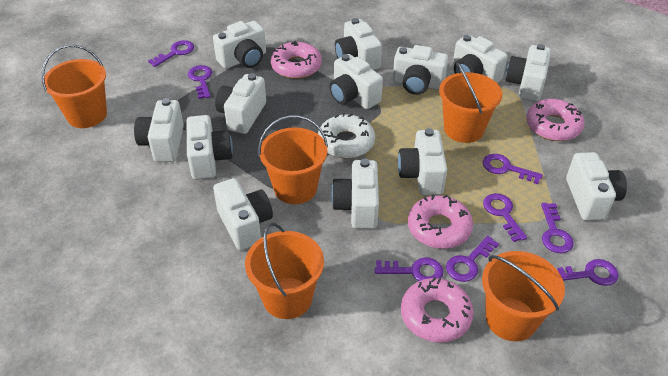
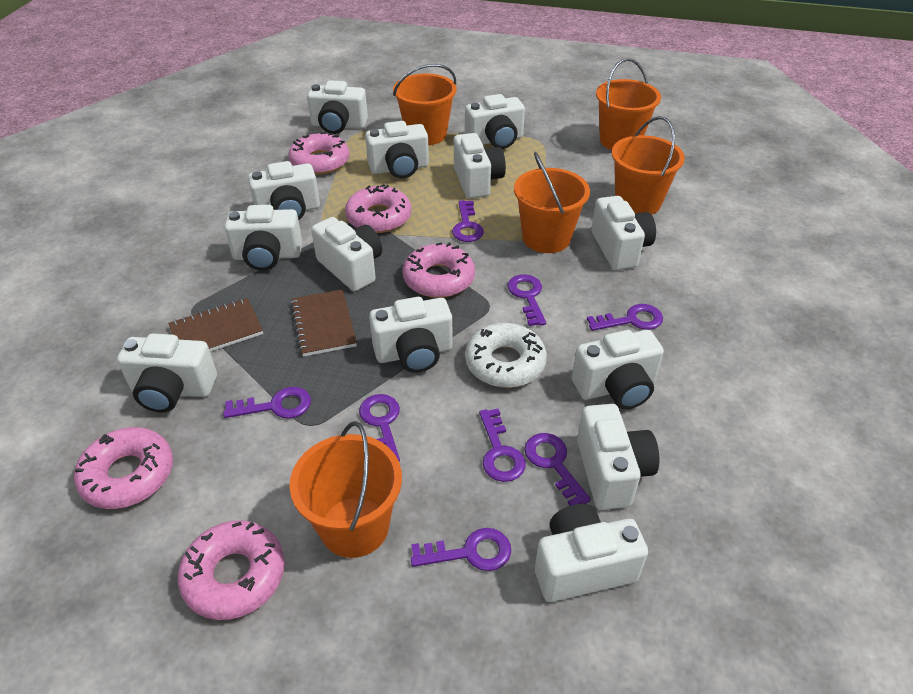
brown notebook: none = 0 -> [168,298,263,352] [290,289,357,357] = 2
pink donut: [271,41,322,79] [401,277,474,342] [408,194,473,249] [526,99,585,141] = 4 -> [74,427,173,509] [178,520,285,620] [288,132,350,175] [345,184,411,233] [403,242,475,298] = 5

